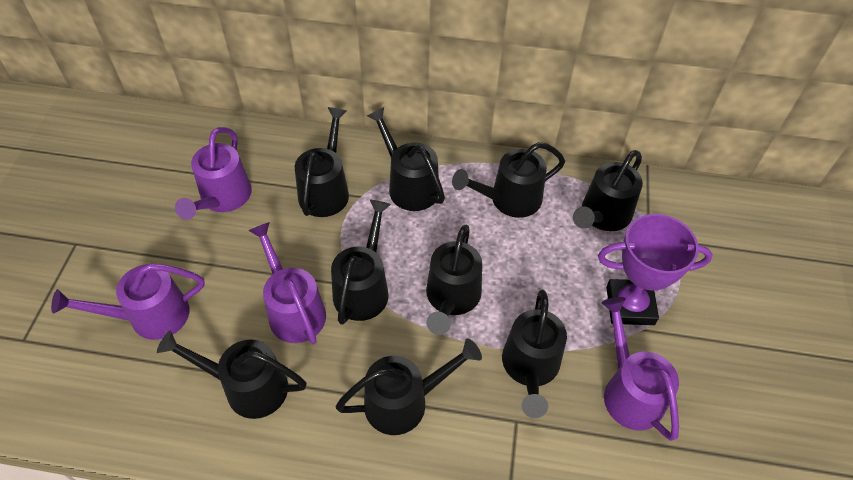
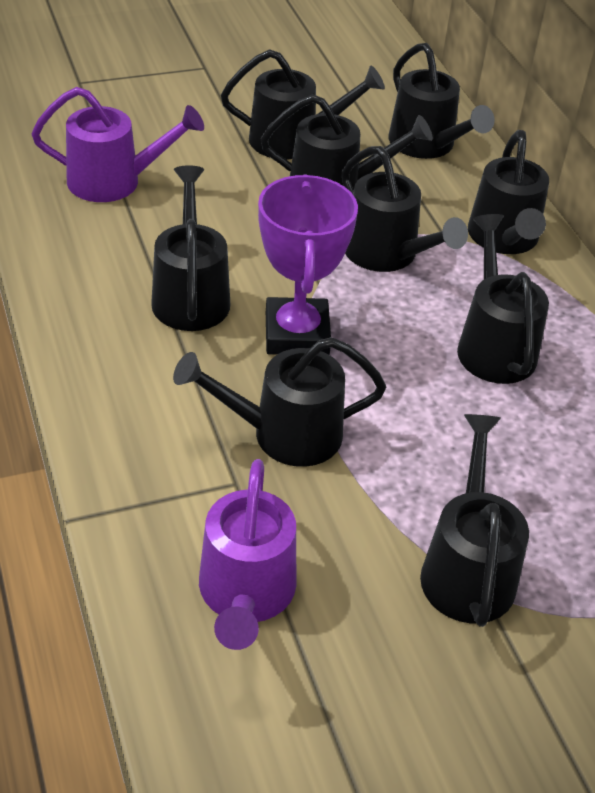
purple watering can: [51,263,205,340] [175,127,252,220] [248,222,326,345] [602,297,679,441] = 4 -> [31,87,204,202] [199,459,296,650] = 2

